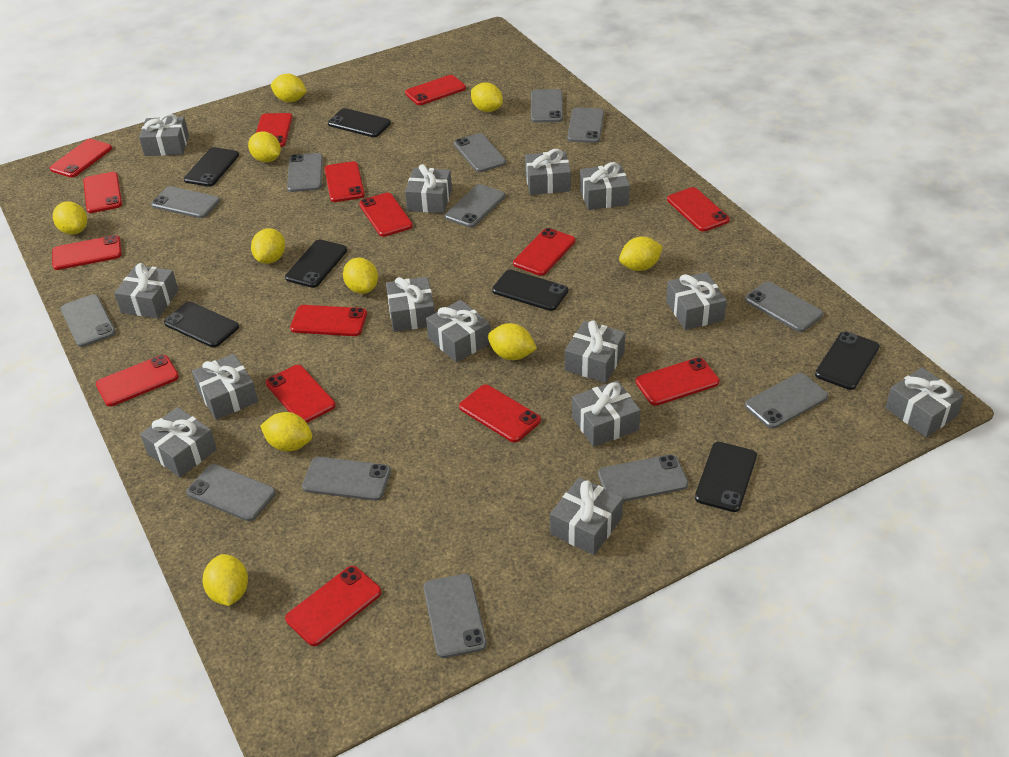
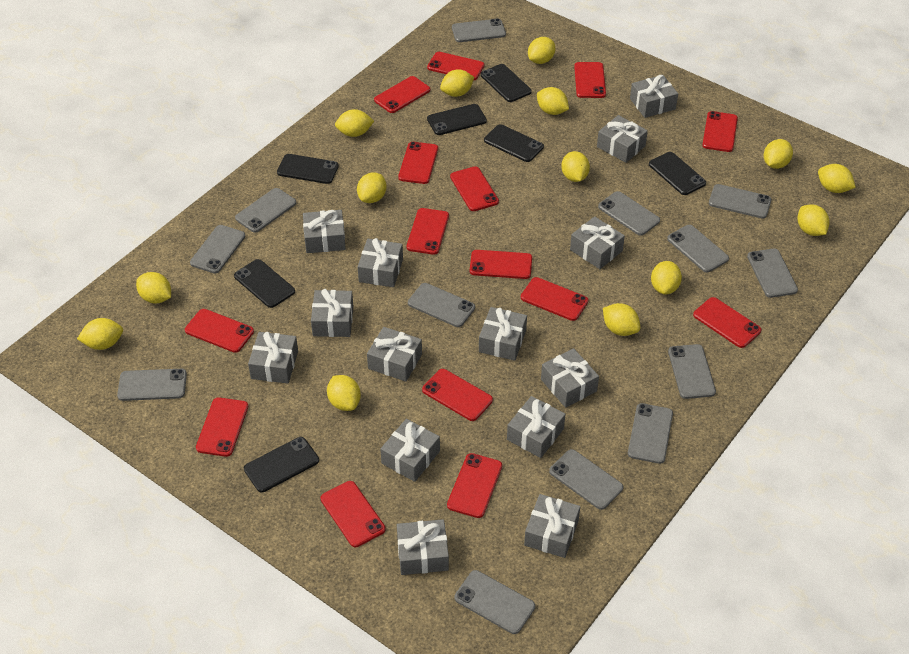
yellow lemon: [53,202,87,235] [203,554,248,606] [248,132,281,162] [251,228,285,264] [260,412,312,452] [271,74,307,102] [343,257,378,294] [471,82,503,112] [488,323,537,360] [619,236,663,271] = 10 -> [77,318,123,350] [136,272,171,303] [327,375,361,411] [335,109,374,137] [357,172,387,203] [440,69,474,97] [528,37,555,64] [537,87,569,115] [561,151,590,182] [603,303,640,336] [651,261,682,295] [764,139,793,169] [798,204,830,236] [818,164,856,193] = 14

